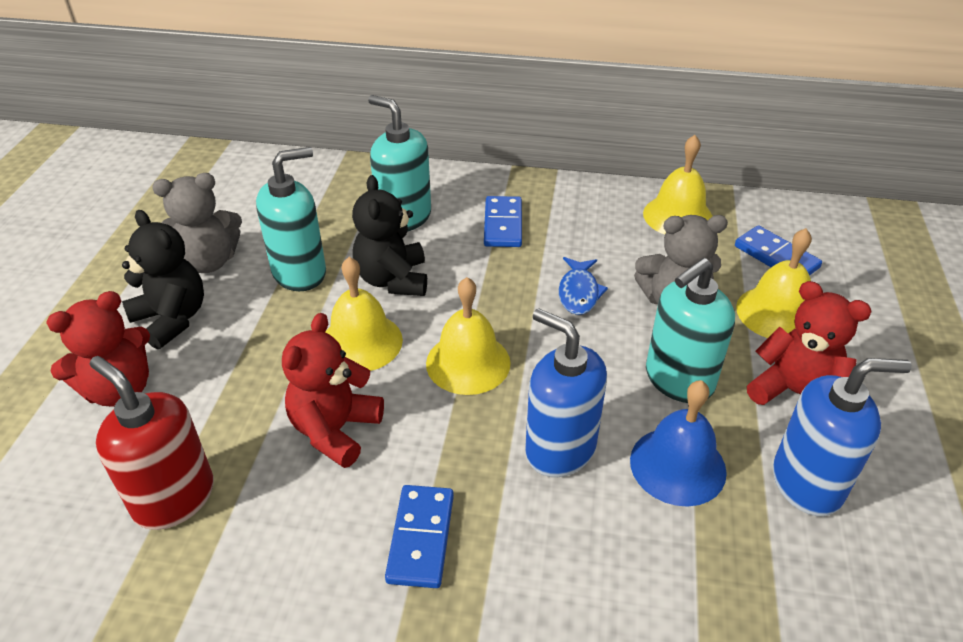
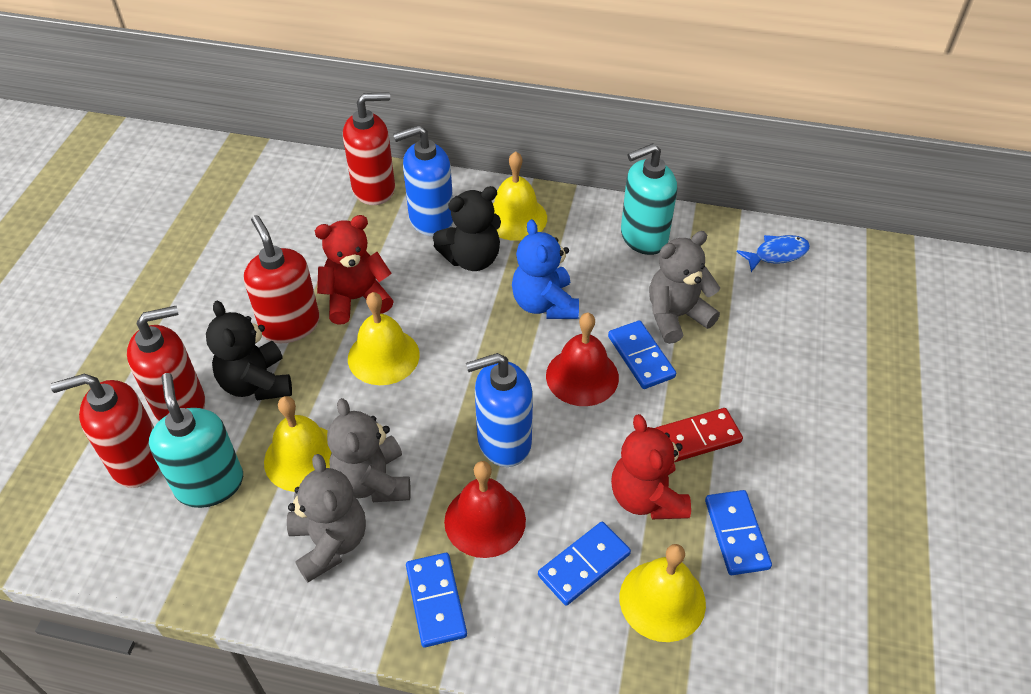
blue bell: [630,380,727,507] = 1 -> none = 0
blue domino: [385,485,454,588] [484,196,522,247] [735,225,822,276] = 3 -> [406,553,467,647] [538,522,631,606] [608,320,676,389] [705,490,772,575] = 4
blue teddy bear: none = 0 -> [512,219,579,319] = 1
grey teddy bear: [152,173,242,273] [634,215,728,304] = 2 -> [287,454,366,583] [327,398,411,502] [649,231,720,344] = 3
red bell: none = 0 -> [444,461,526,558] [546,313,619,406] = 2
red domino: none = 0 -> [656,408,743,462] = 1
red soap dispenser: [90,356,214,530] = 1 -> [50,374,160,488] [127,306,205,421] [244,215,320,343] [343,92,395,205] = 4
red teddy bear: [46,291,150,407] [282,313,384,468] [747,281,872,405] = 3 -> [315,215,394,325] [611,414,691,519] = 2
turquoise soap dispenser: [256,147,326,291] [368,95,431,232] [646,258,735,403] = 3 -> [149,373,243,508] [621,143,677,255] = 2

